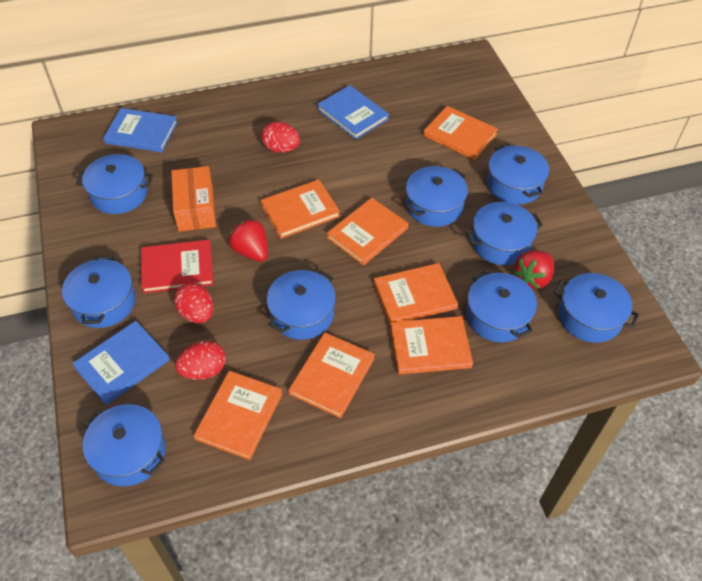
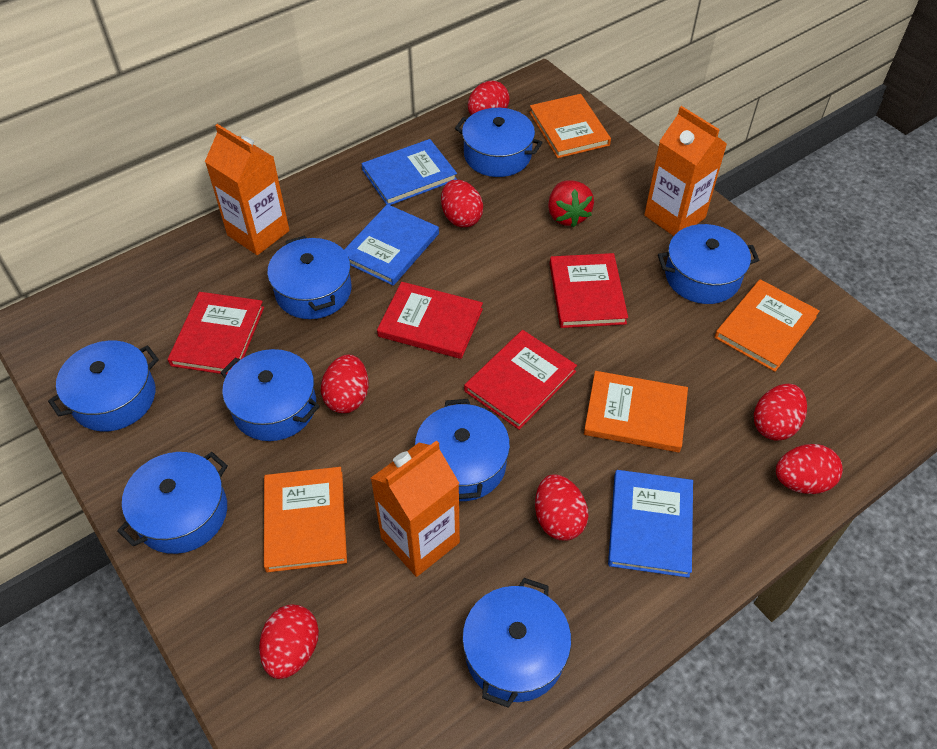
blue pot: [62,256,136,328] [76,154,153,214] [83,404,166,486] [267,270,336,340] [406,166,468,227] [466,202,543,265] [466,270,537,342] [487,144,549,204] [554,273,639,343] = 9 -> [48,341,159,431] [117,452,228,554] [220,349,320,441] [267,235,352,319] [415,399,510,501] [455,108,543,177] [462,578,571,708] [658,224,759,304] = 8
orange book: [194,371,283,460] [261,179,340,239] [289,333,375,418] [327,198,409,265] [374,263,458,325] [390,316,473,374] [423,106,498,160] = 7 -> [264,467,347,572] [529,94,611,158] [584,371,688,452] [714,279,820,372] = 4
orange box: [171,166,216,232] = 1 -> none = 0
orange carton: none = 0 -> [205,124,290,255] [371,440,460,577] [644,106,727,236] = 3
red book: [141,240,213,293] = 1 -> [168,292,264,374] [377,282,483,359] [464,330,577,430] [550,253,628,328] = 4
red egg: [174,283,213,323] [175,341,226,380] [261,122,300,153] = 3 -> [259,605,319,679] [321,355,368,413] [441,180,483,227] [468,81,510,115] [535,474,589,541] [754,384,807,441] [776,444,843,494] = 7
red strawberry: [229,219,268,262] [513,250,554,289] = 2 -> [548,181,594,227] = 1

